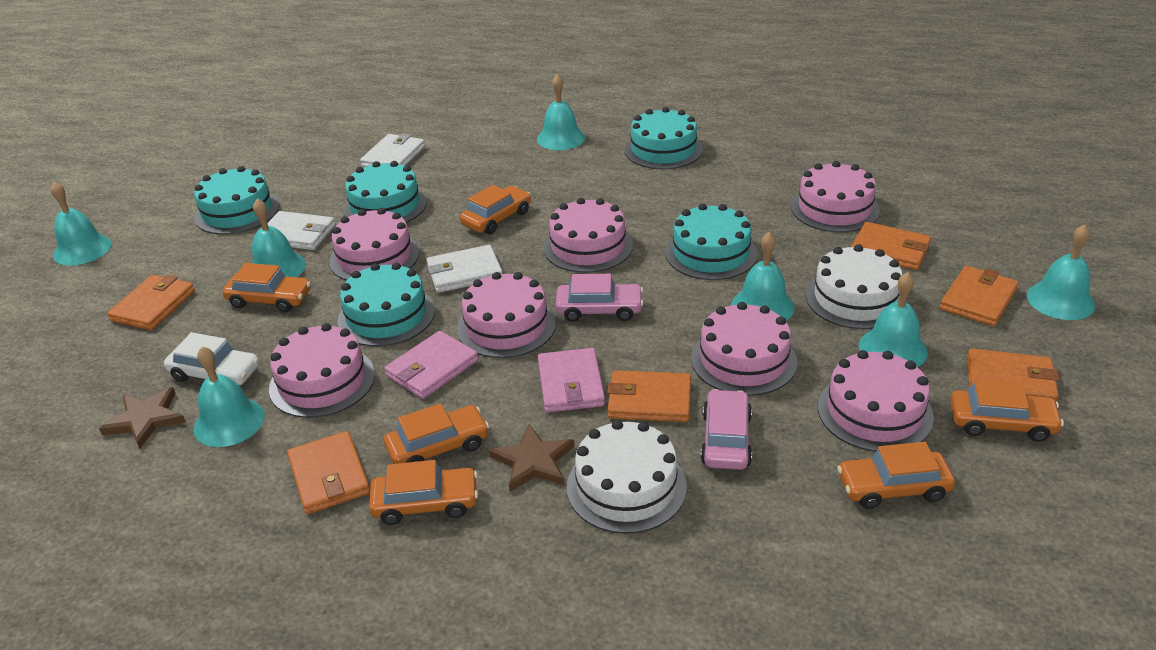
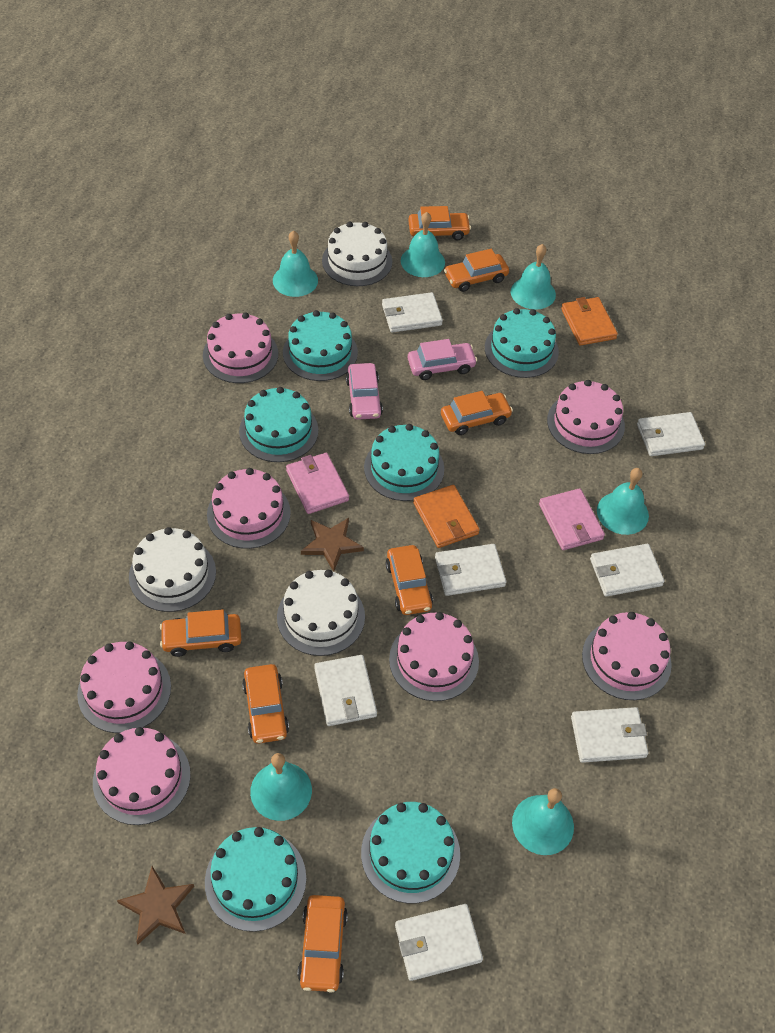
orange car: [223,263,311,312] [369,460,478,525] [384,403,489,464] [460,185,531,234] [837,442,955,509] [950,380,1064,442] = 6 -> [160,609,242,657] [242,664,289,744] [297,895,348,993] [385,545,433,615] [408,206,471,240] [441,391,513,435] [444,249,509,292] = 7
orange wallet: [107,275,195,330] [287,431,370,514] [607,370,691,422] [851,222,931,270] [940,266,1018,326] [967,348,1059,402] = 6 -> [413,485,480,548] [561,297,618,346] = 2
turquoise bell: [50,182,111,266] [194,346,265,447] [252,199,306,277] [537,74,585,150] [731,232,795,321] [859,272,928,367] [1027,224,1095,320] = 7 -> [250,753,312,821] [273,231,318,297] [401,212,445,277] [511,244,556,310] [512,788,574,855] [597,468,649,535] = 6
turquoise cake: [194,166,279,234] [338,263,435,347] [343,161,427,223] [624,107,703,169] [665,203,758,280] = 5 -> [205,827,306,932] [239,387,318,462] [283,310,358,381] [361,802,460,903] [364,424,444,501] [485,308,559,378] = 6
white cake: [567,420,687,534] [806,244,907,329] = 2 -> [129,527,216,612] [277,570,365,656] [322,222,392,286] = 3
white car: [164,332,259,385] = 1 -> none = 0
white wallet: [267,211,335,250] [360,133,425,167] [427,245,503,293] = 3 -> [314,655,377,726] [382,292,443,333] [395,904,483,981] [435,544,506,596] [571,707,648,763] [590,544,665,597] [637,412,705,456] = 7

